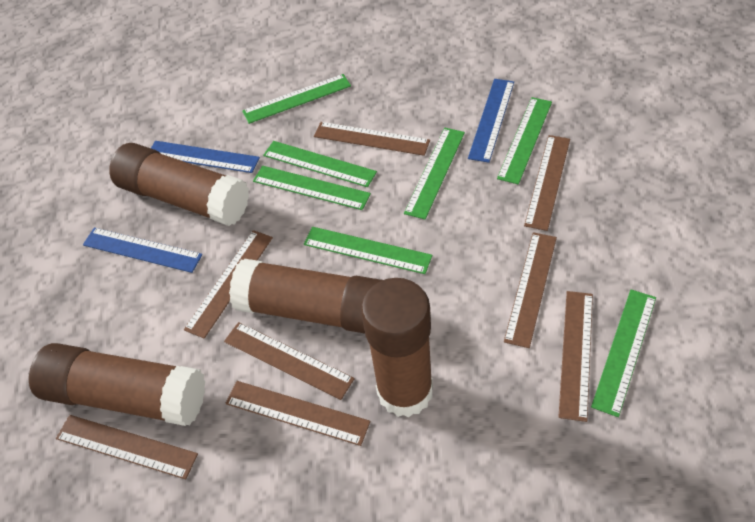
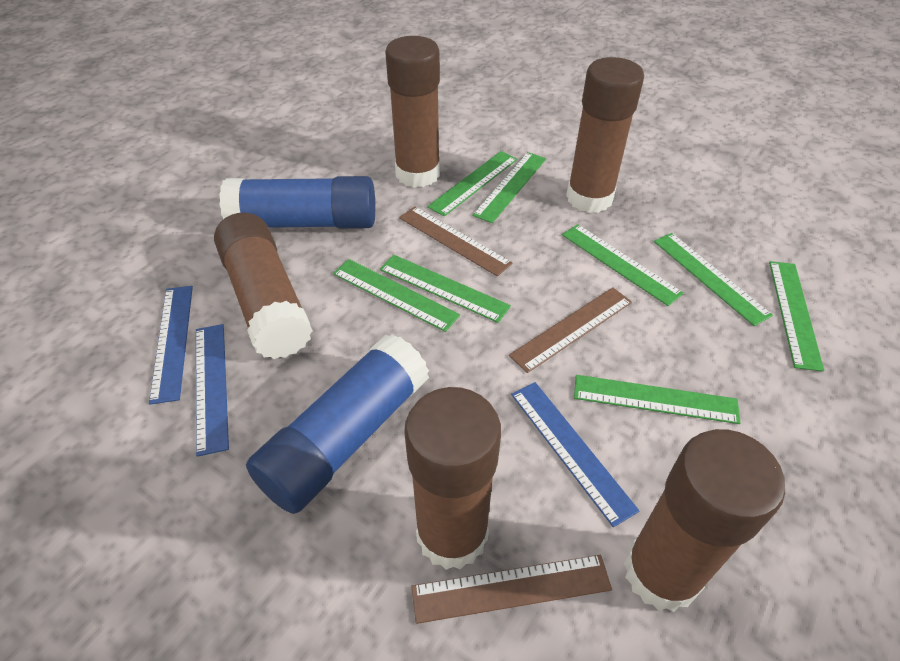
blue glue stick: none = 0 -> [219,176,375,229] [246,334,429,514] = 2
brown glue stick: [29,343,205,426] [109,143,249,226] [229,259,382,334] [361,278,433,417] = 4 -> [214,213,313,359] [385,36,440,188] [404,387,501,570] [566,57,644,213] [624,429,785,612] = 5
brown ruler: [56,415,198,479] [184,230,273,339] [224,322,355,400] [225,381,370,446] [314,122,430,156] [504,232,557,348] [524,135,570,231] [558,291,593,422] = 8 -> [399,206,512,276] [411,555,612,624] [509,287,632,373] = 3
green ruler: [242,74,351,124] [253,166,371,210] [263,141,377,187] [304,227,432,274] [404,128,465,219] [497,97,552,184] [591,289,656,417] = 7 -> [333,259,460,332] [380,255,511,323] [427,151,517,217] [472,152,546,223] [562,224,684,306] [574,375,740,424] [654,233,773,326] [769,261,824,372] = 8

